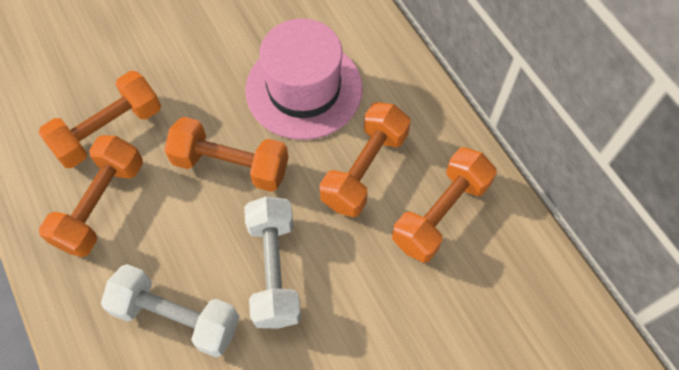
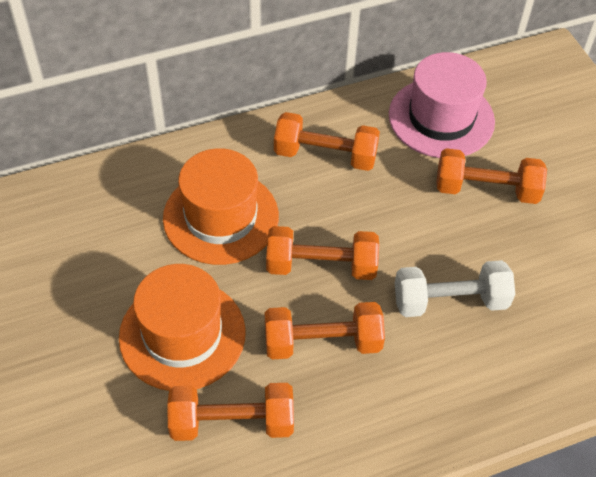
orange hat: none = 0 -> [119,264,246,391] [163,148,279,265] = 2
white dumbbell: [101,264,239,357] [244,196,301,329] = 2 -> [395,260,515,317] = 1

